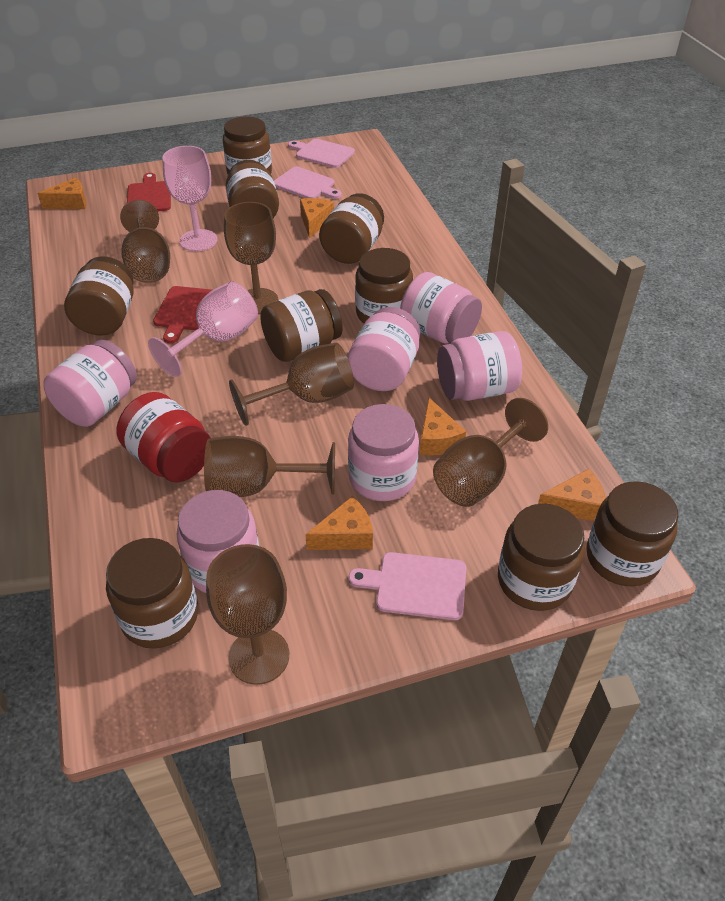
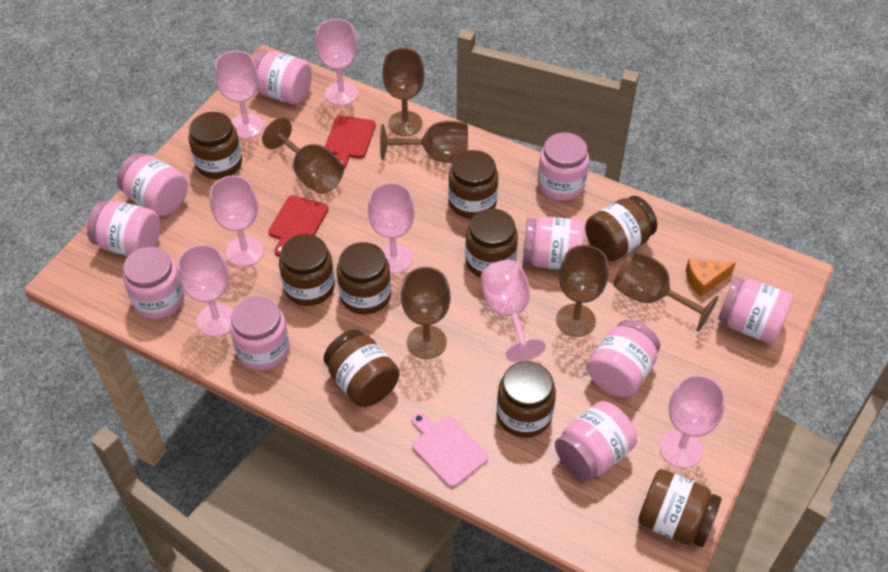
orange cheese: [37,178,86,209] [300,198,334,238] [305,497,373,550] [420,398,466,456] [538,469,606,521] = 5 -> [686,258,736,297] = 1
pink cutting board: [274,167,341,199] [288,139,355,168] [348,552,466,620] = 3 -> [411,412,488,487] = 1
pink goblet: [148,281,258,377] [162,146,217,251] = 2 -> [177,244,233,337] [210,176,264,267] [215,51,264,139] [316,19,358,106] [368,182,415,274] [481,260,546,362] [660,375,725,468] = 7
pink jar: [43,340,137,427] [177,490,259,593] [347,307,420,391] [348,404,419,501] [400,272,482,344] [437,331,522,401] = 6 -> [87,201,160,256] [117,153,188,216] [123,247,184,319] [230,296,290,370] [253,51,312,104] [523,216,585,270] [538,133,589,201] [555,401,637,481] [587,320,660,397] [718,277,793,344] = 10
red jar: [116,392,211,482] = 1 -> none = 0

